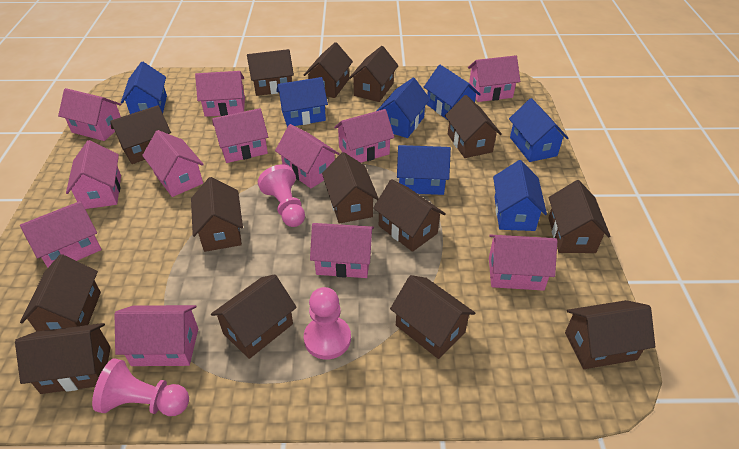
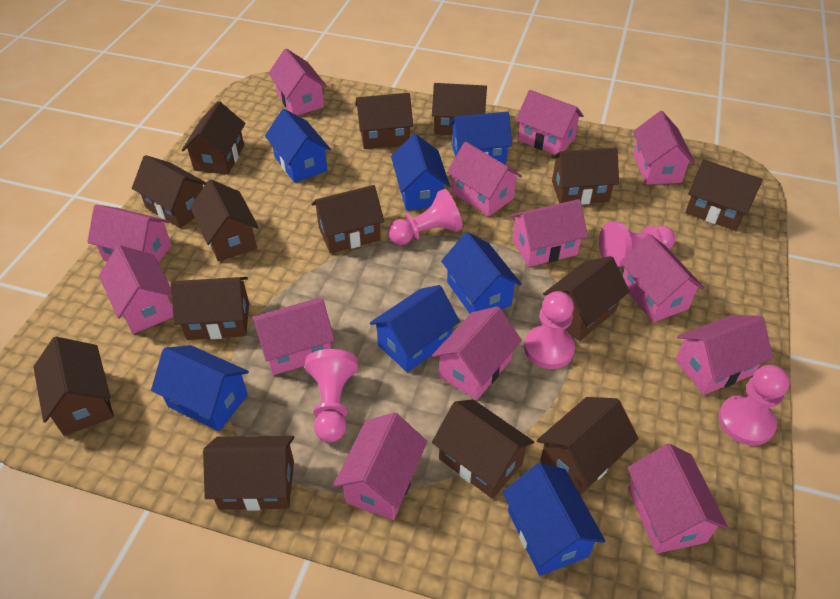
pink house: [20,201,102,268] [58,88,122,141] [66,140,121,209] [115,305,198,366] [142,130,204,197] [195,71,245,117] [212,108,268,163] [275,124,340,188] [310,223,374,278] [334,109,394,163] [468,55,520,102] [489,235,557,291] = 12 -> [87,205,172,263] [99,245,173,334] [252,298,335,375] [268,49,327,115] [334,412,427,520] [432,306,522,400] [447,142,522,216] [510,199,588,267] [516,90,584,155] [620,234,705,322] [627,443,728,554] [633,111,695,185] [676,315,773,395] = 13
pink pawn: [92,358,189,416] [258,164,305,227] [304,287,351,360] = 3 -> [305,349,358,442] [388,189,462,245] [524,291,575,369] [599,221,675,267] [718,365,790,446] = 5

